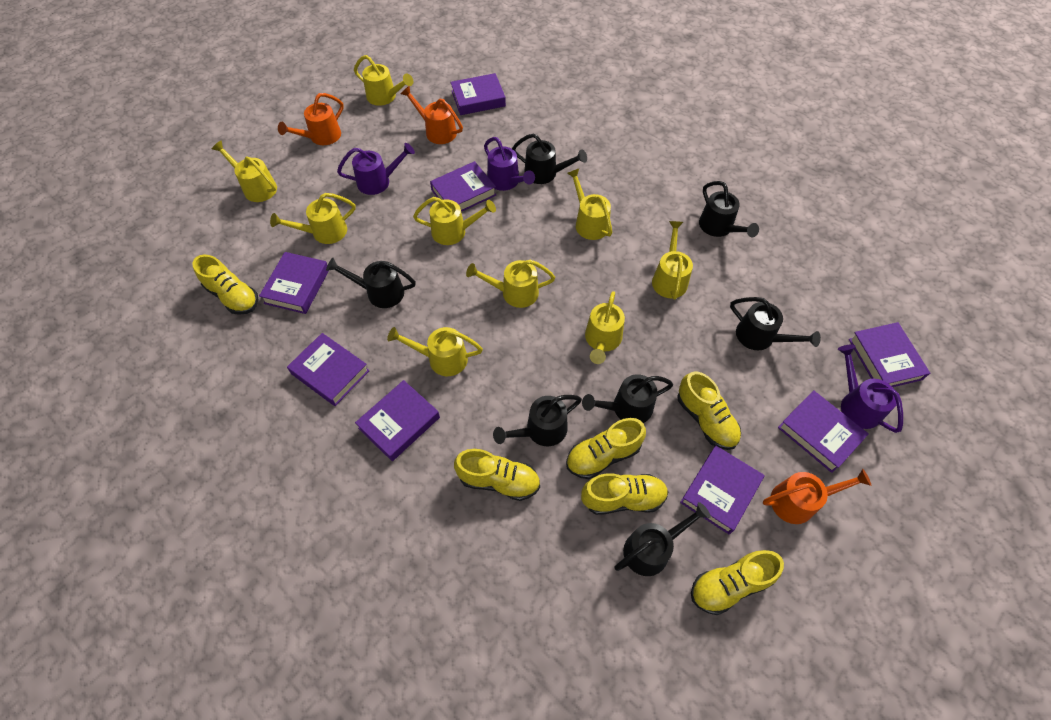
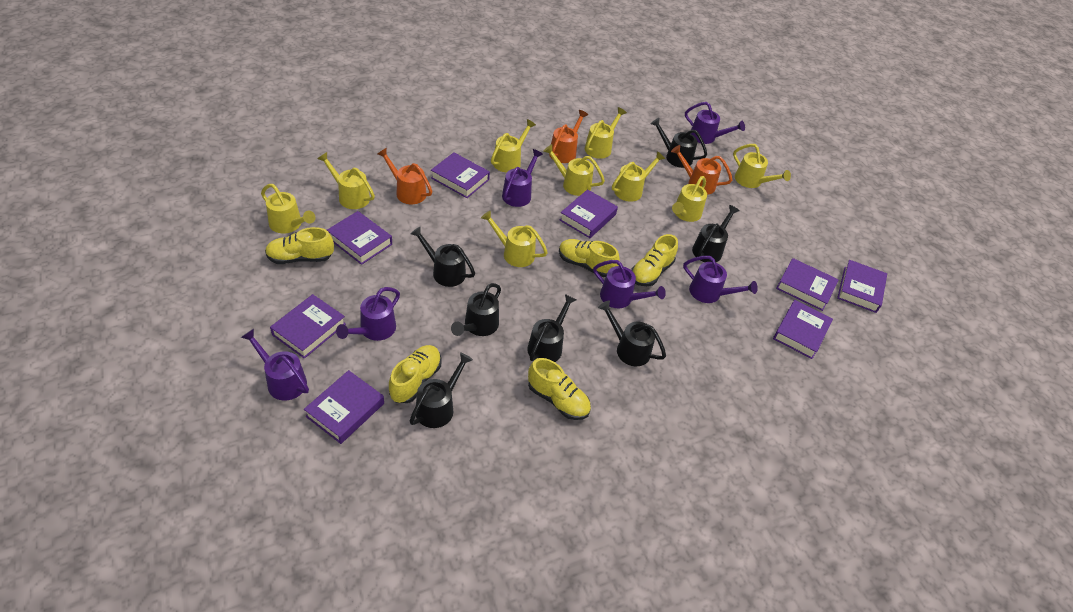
purple watering can: [337,143,415,195] [484,137,535,191] [838,345,903,433] = 3 -> [241,329,309,401] [336,287,400,341] [502,149,543,207] [593,260,666,308] [683,256,758,303] [685,102,745,144] = 6
yellow shoe: [192,255,258,315] [454,449,540,501] [566,418,646,479] [581,473,668,515] [678,371,741,450] [691,550,784,615] = 6 -> [265,227,334,264] [389,345,442,403] [528,358,591,420] [559,239,620,277] [631,234,678,286] = 5

